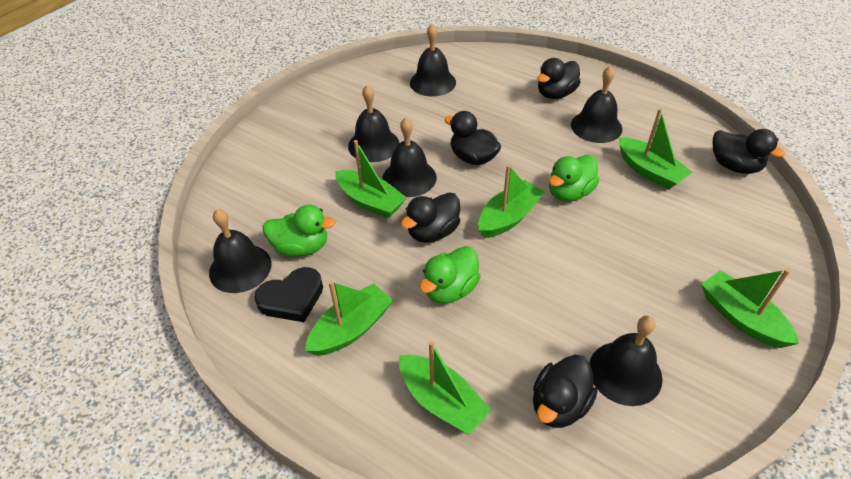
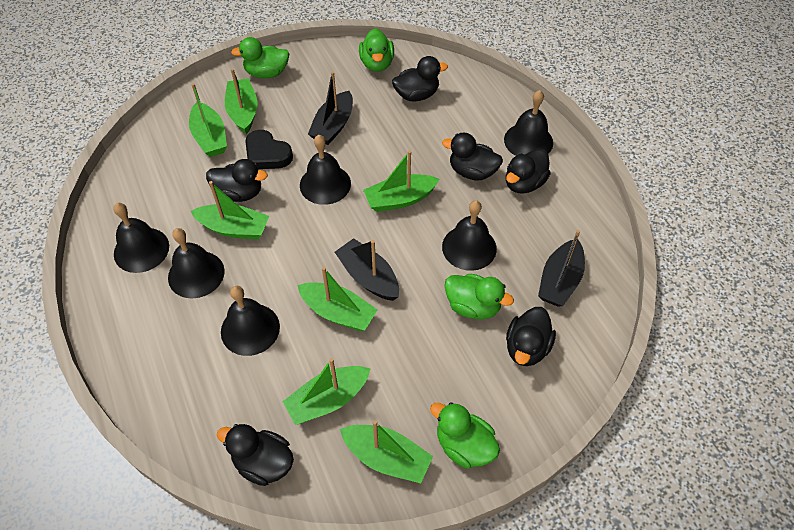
black boat: none = 0 -> [308,72,353,145] [335,238,399,301] [538,230,585,307] = 3
black duck: [401,192,460,243] [444,111,501,165] [533,355,597,428] [537,58,581,99] [712,129,785,174] = 5 -> [206,159,268,202] [217,424,294,486] [392,56,448,101] [442,133,503,181] [506,149,551,194] [506,307,556,366] = 6
green boat: [305,281,393,356] [335,140,407,218] [399,341,492,435] [478,165,545,238] [619,108,693,190] [701,269,799,348] = 6 -> [189,83,227,157] [191,181,269,240] [225,69,257,134] [282,358,371,425] [297,267,377,331] [340,420,433,483] [364,150,439,212] = 7
green duck: [263,205,336,256] [420,246,480,304] [549,155,599,202] = 3 -> [231,37,290,78] [359,28,394,72] [430,402,500,469] [445,274,514,319] = 4

